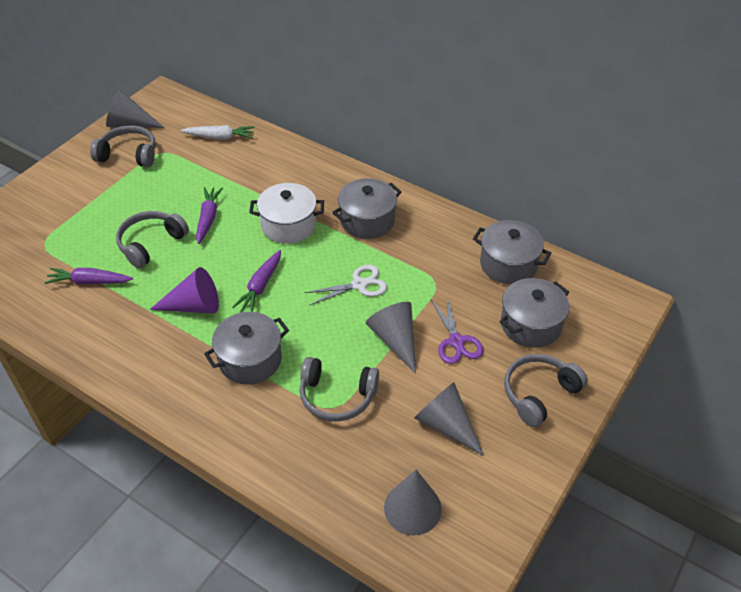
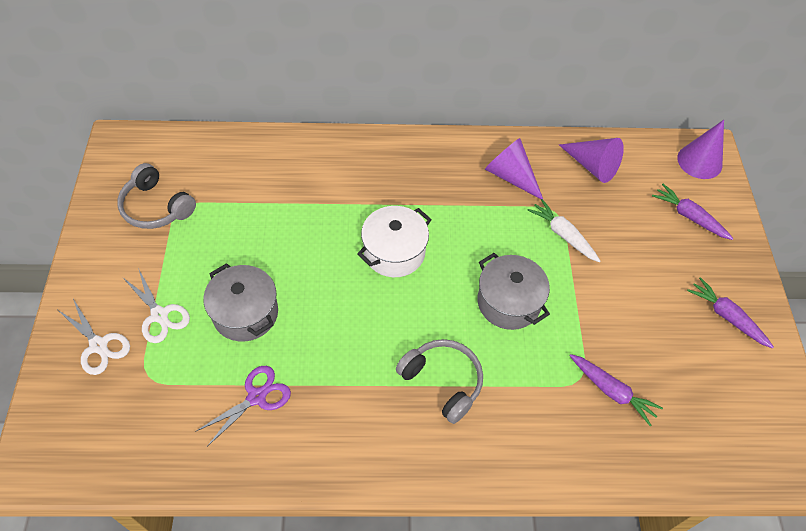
grey cone: [106,89,165,128] [366,302,416,374] [384,469,442,535] [414,382,484,456] = 4 -> none = 0
grey headphones: [90,125,156,167] [116,211,189,269] [300,357,379,422] [504,354,588,427] = 4 -> [117,163,196,229] [396,339,483,424] = 2
grey pot: [204,312,289,384] [332,178,402,239] [473,220,551,284] [500,278,569,348] = 4 -> [203,263,278,342] [477,253,550,330] = 2
purple cone: [149,267,219,313] = 1 -> [485,138,543,199] [559,138,624,183] [677,120,724,179] = 3
white scissors: [304,265,387,305] = 1 -> [58,299,130,375] [122,268,190,343] = 2

